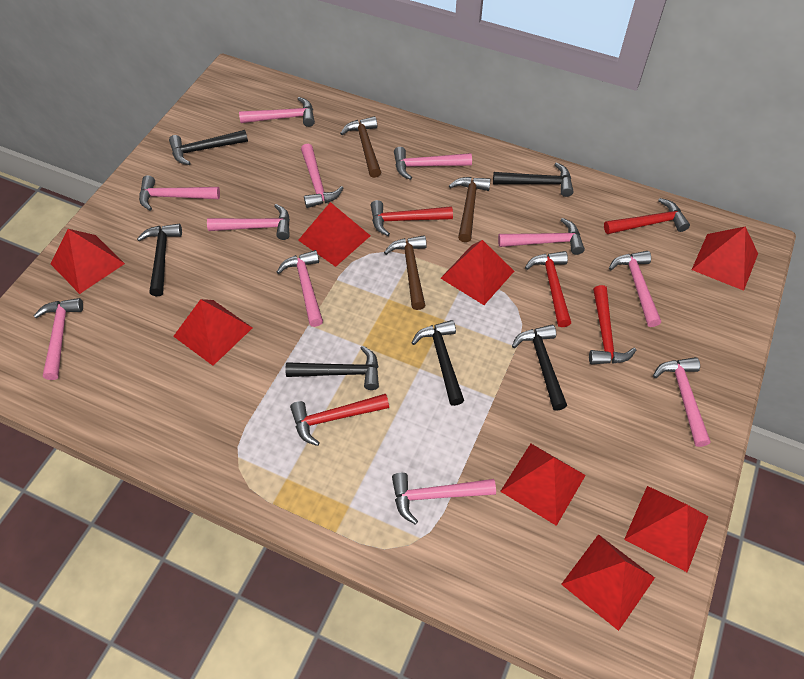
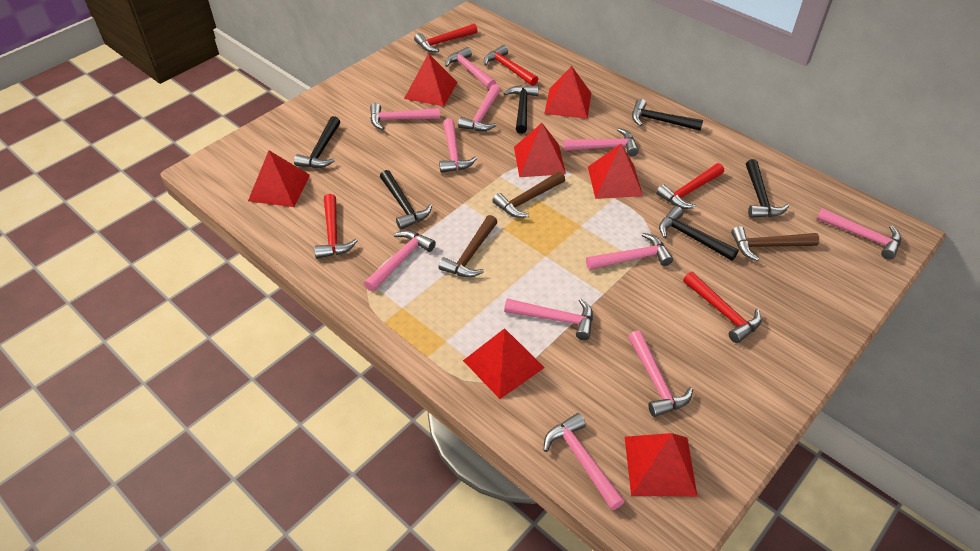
red pyramid: [51,229,125,294] [173,299,252,366] [298,202,371,267] [441,240,514,305] [500,444,586,526] [561,534,655,631] [624,486,709,572] [692,226,758,291] = 8 -> [248,150,310,207] [404,53,457,106] [463,328,545,399] [514,123,566,177] [544,66,591,119] [588,144,643,199] [625,433,698,497] = 7

